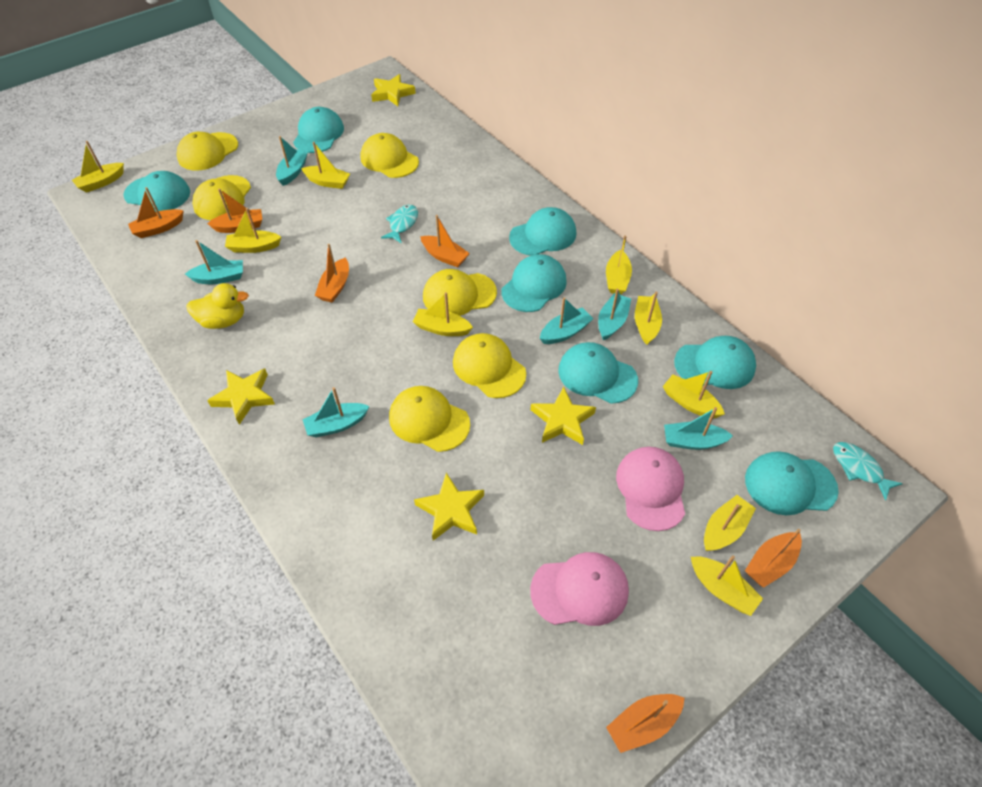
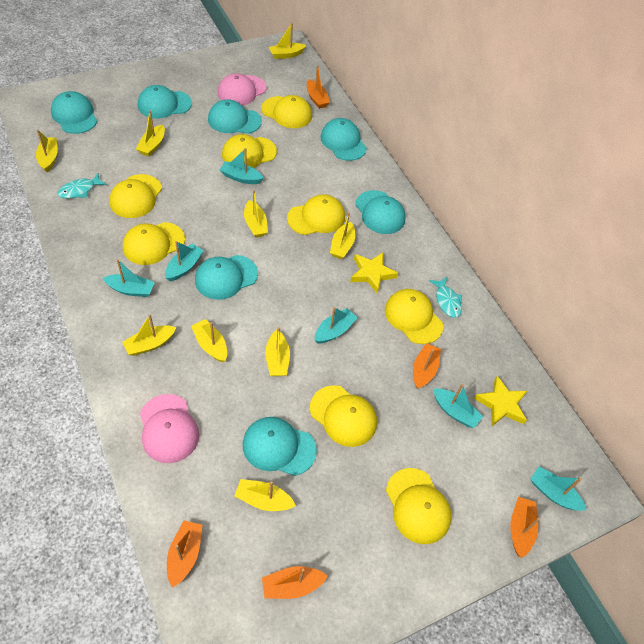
orange boat: [128,187,184,238] [207,189,262,233] [315,244,349,303] [420,215,470,267] [606,694,685,753] [745,529,802,588] = 6 -> [167,520,202,587] [262,566,328,599] [307,65,330,109] [413,343,441,389] [510,497,540,558] = 5
yellow cap: [177,132,238,171] [192,175,251,220] [361,133,419,178] [389,386,470,452] [423,269,497,316] [453,333,526,398] = 6 -> [109,174,162,218] [123,222,185,265] [222,134,277,168] [261,95,312,128] [287,194,345,235] [310,385,377,447] [385,289,443,344] [386,468,452,544] = 8
yellow duck: [186,283,249,329] = 1 -> none = 0
yellow star: [207,368,275,425] [371,74,416,106] [414,473,484,541] [531,387,596,445] = 4 -> [350,252,398,294] [474,376,527,426] = 2

